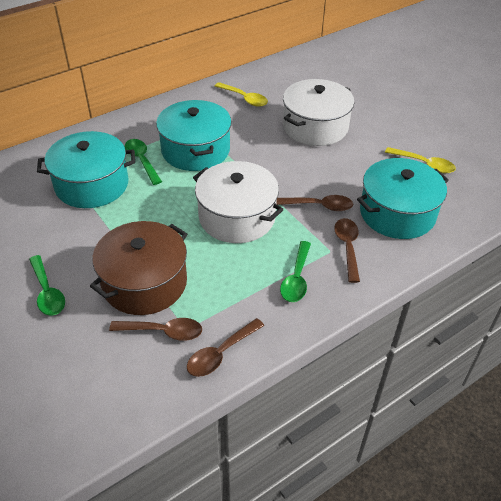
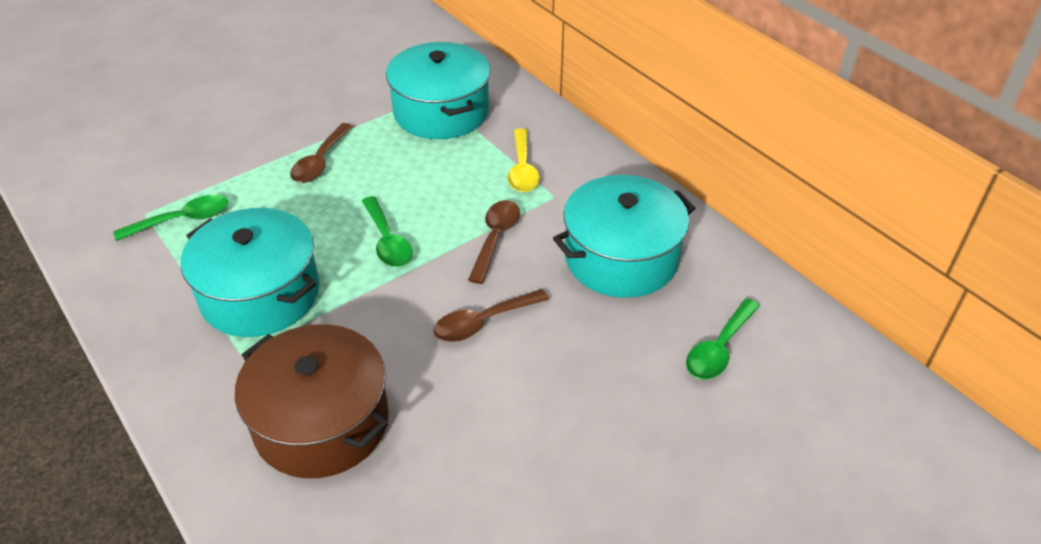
brown spoon: [109,318,202,341] [187,318,264,377] [276,195,353,211] [334,218,360,283] = 4 -> [290,123,353,183] [433,289,549,342] [468,200,520,284] = 3
white pot: [193,161,284,243] [283,79,354,146] = 2 -> none = 0
yellow spoon: [215,82,268,107] [385,147,456,173] = 2 -> [507,129,540,192] = 1

